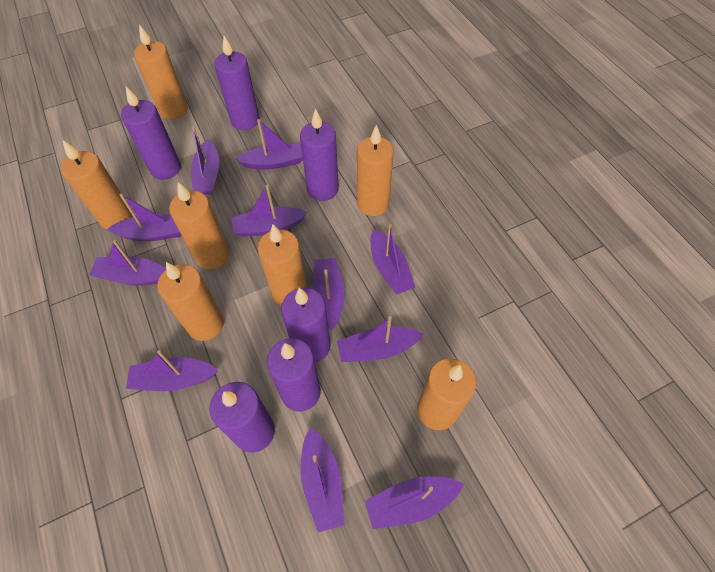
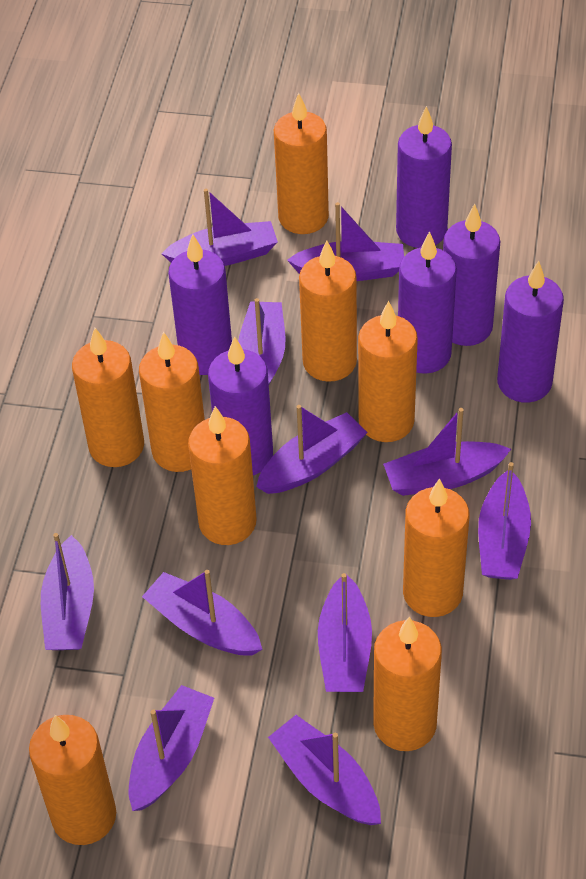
orange candle: [61,140,132,230] [134,25,188,120] [157,262,224,341] [169,182,229,269] [258,224,307,306] [357,124,394,216] [417,358,476,430] = 7 -> [29,715,116,845] [72,328,144,467] [139,332,205,472] [188,406,257,545] [274,93,329,234] [299,240,357,382] [358,301,418,442] [373,617,442,751] [403,478,469,617] = 9

